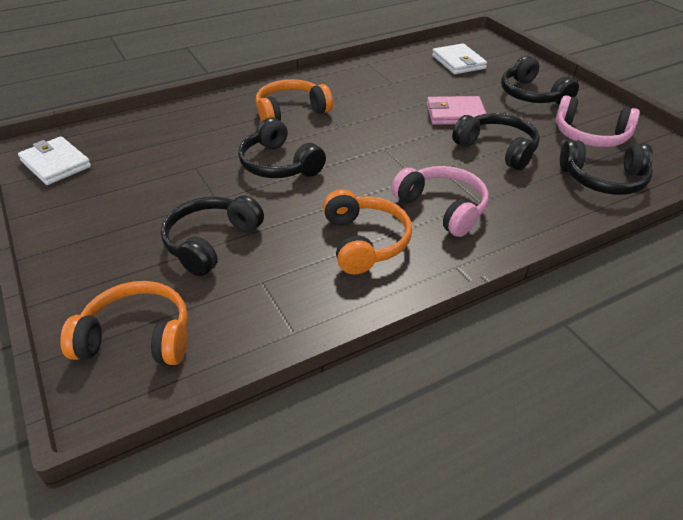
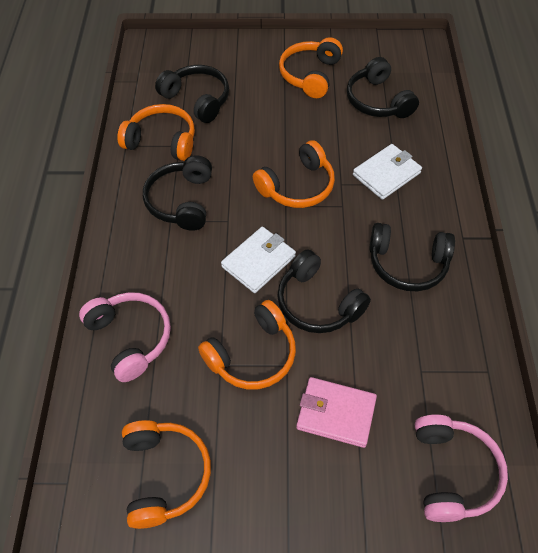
orange headphones: [60,281,188,365] [256,79,333,121] [323,189,412,274] = 3 -> [117,104,195,161] [122,420,211,529] [198,300,296,389] [253,140,335,208] [279,37,343,98] = 5

